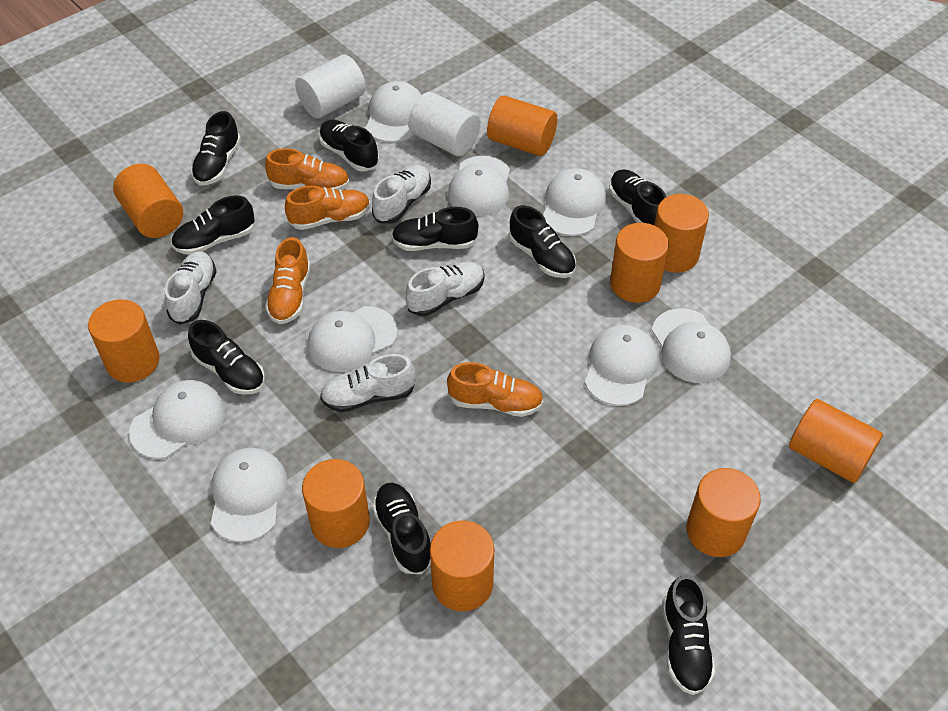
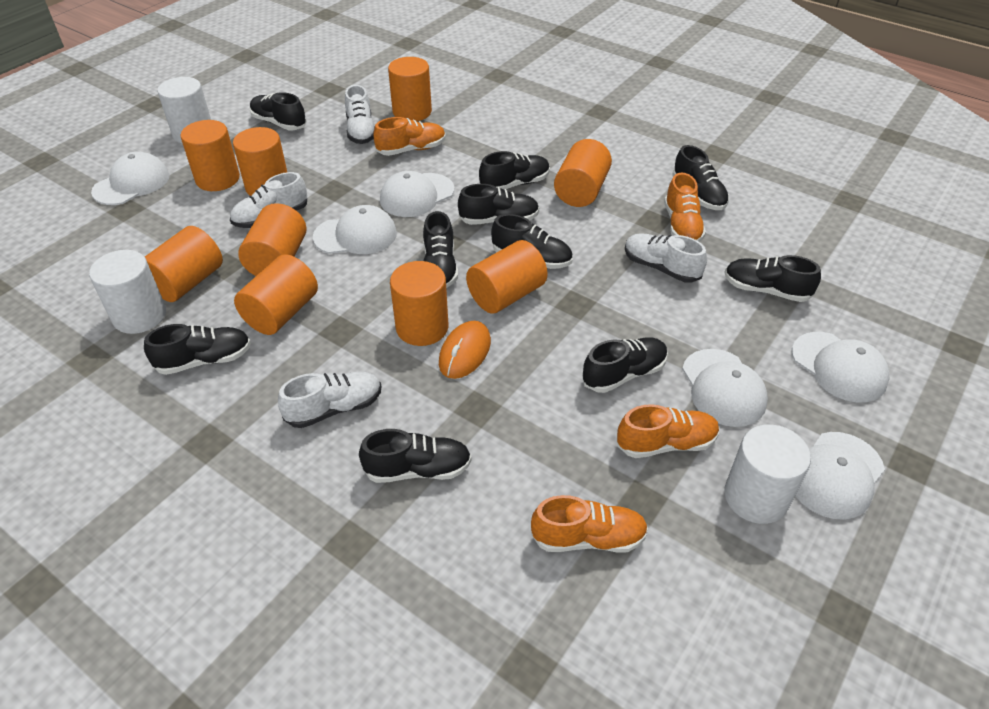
black shoe: [171,195,255,255] [188,320,265,395] [191,111,241,186] [319,120,379,172] [372,483,431,574] [391,207,478,251] [509,205,576,278] [609,169,666,225] [662,575,716,695] = 9 -> [144,324,251,375] [250,92,307,130] [359,429,471,483] [423,211,458,288] [458,184,539,225] [479,151,550,189] [491,214,572,269] [582,337,668,393] [673,145,729,210] [725,255,821,302] = 10
orange mouse: none = 0 -> [439,321,491,379] = 1
white cap: [129,380,226,459] [211,448,287,542] [308,306,398,372] [366,81,421,142] [448,156,510,216] [543,168,607,236] [585,325,658,406] [652,308,731,383] = 8 -> [91,152,170,205] [313,205,397,254] [380,171,454,217] [682,349,768,427] [792,332,890,402] [795,432,885,520] = 6
white cylinder: [295,54,366,118] [408,92,480,156] = 2 -> [89,250,166,334] [157,77,211,143] [724,424,811,524] = 3

